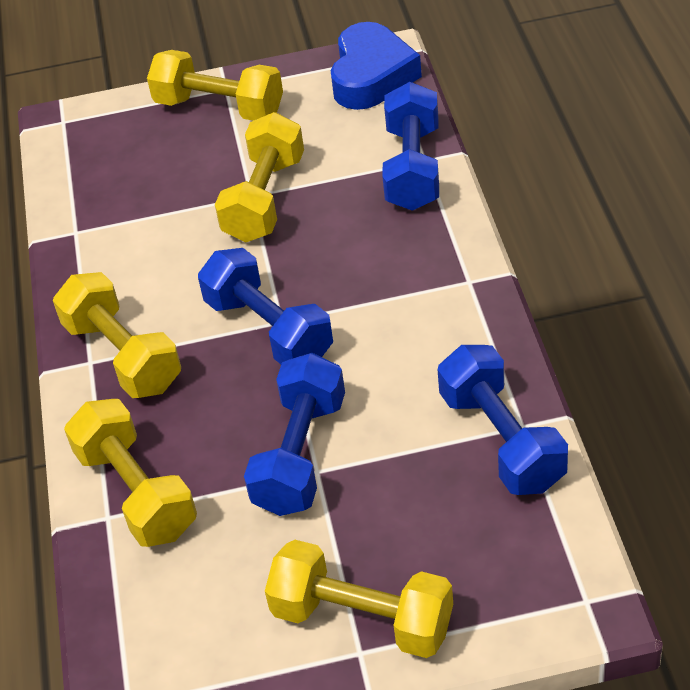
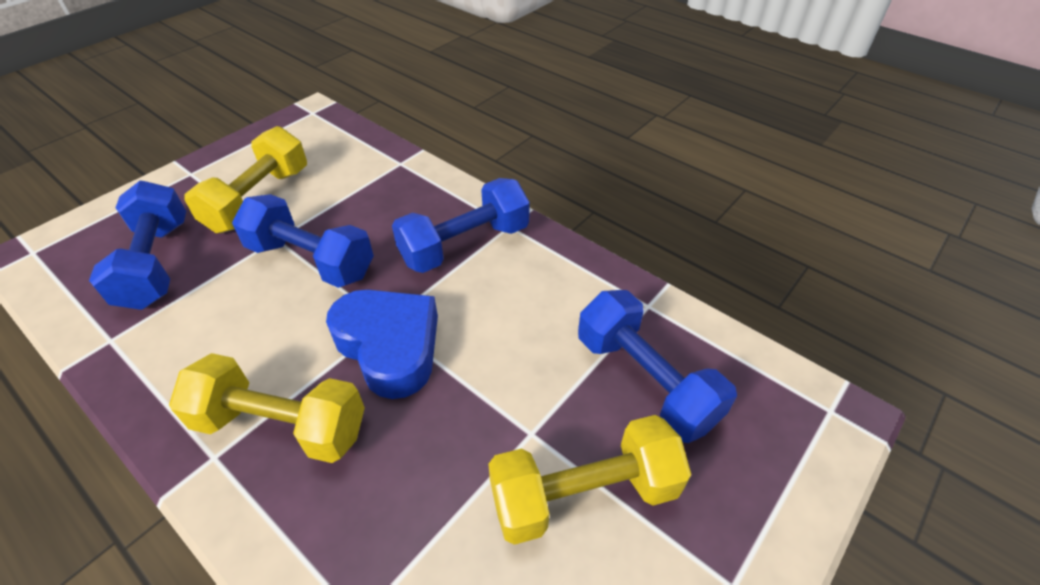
yellow dumbbell: [53,272,181,398] [64,399,197,547] [147,50,283,121] [215,112,304,243] [265,540,453,658] = 5 -> [169,353,365,463] [184,126,307,233] [488,415,691,545] = 3

